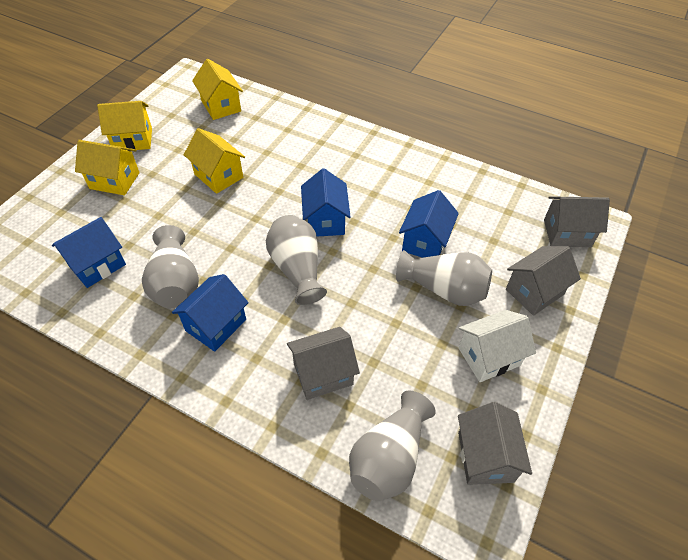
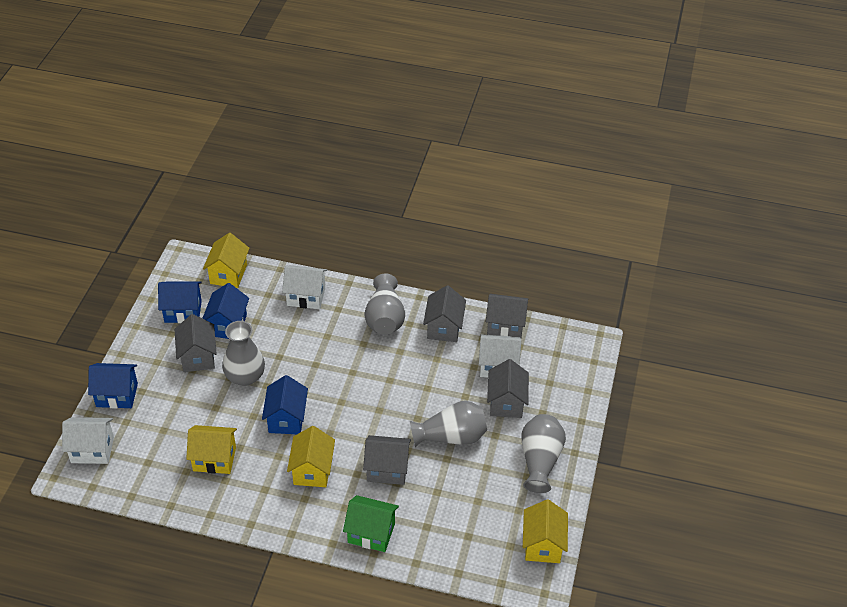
green house: none = 0 -> [343,495,399,552] = 1
grey house: [287,327,360,400] [458,402,532,485] [506,246,581,316] [544,196,610,247] = 4 -> [175,314,217,372] [363,435,411,485] [423,285,466,342] [486,294,528,338] [487,359,529,418] = 5
white house: [459,310,536,382] = 1 -> [62,417,114,464] [282,265,327,309] [479,334,521,378] = 3

